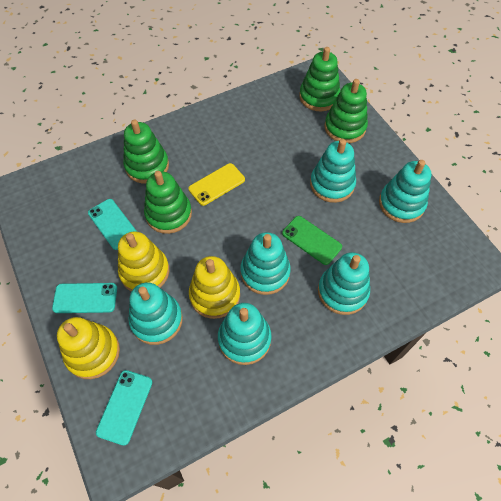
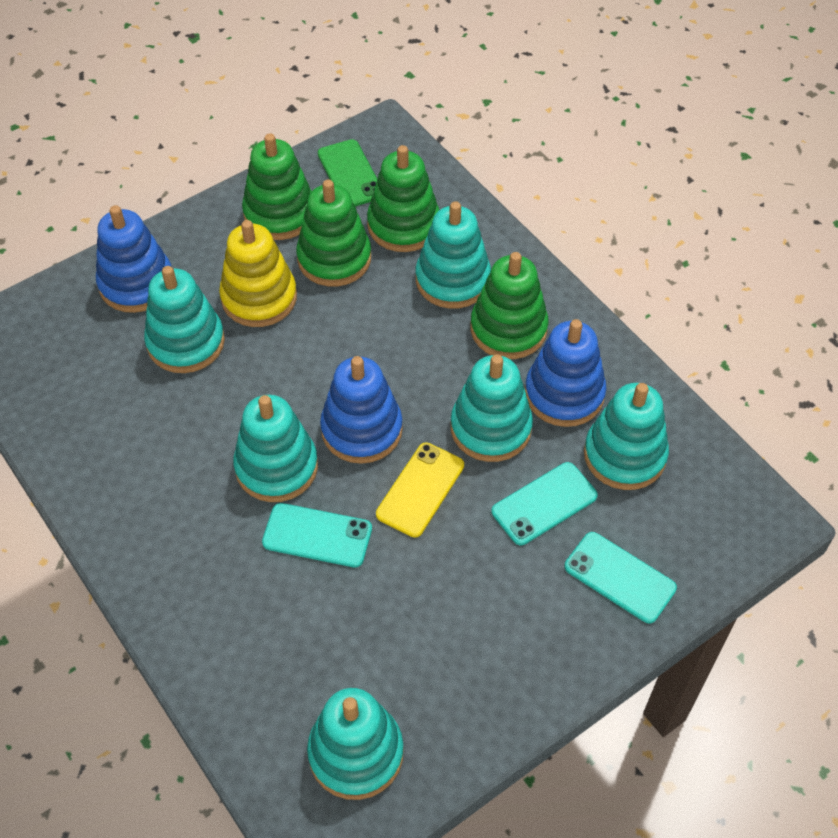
blue stacking toy: none = 0 -> [96,205,172,313] [320,356,403,464] [525,319,606,427] = 3
yellow stacking toy: [57,317,120,379] [118,231,169,292] [189,256,240,319] = 3 -> [219,220,297,327] = 1

